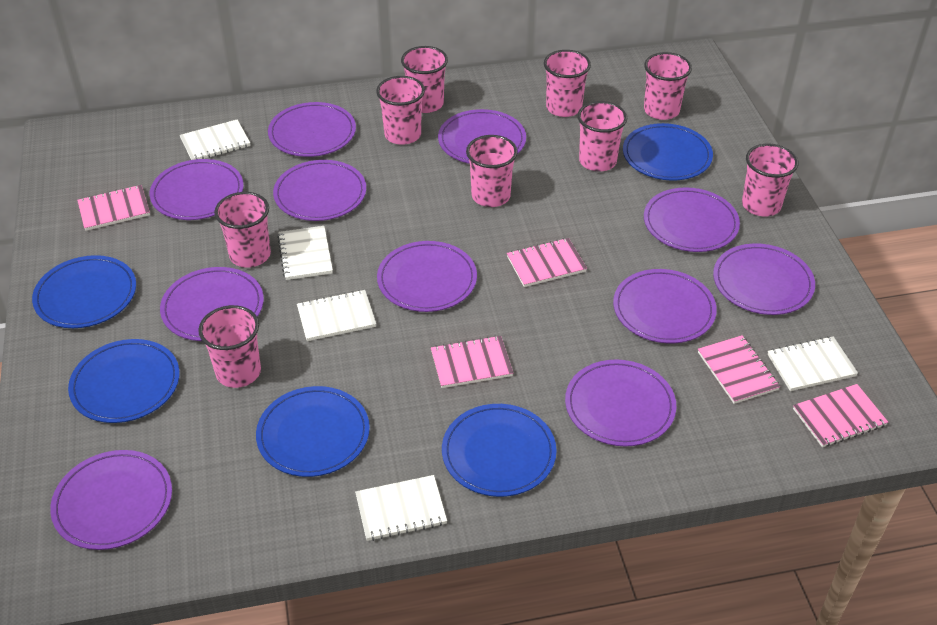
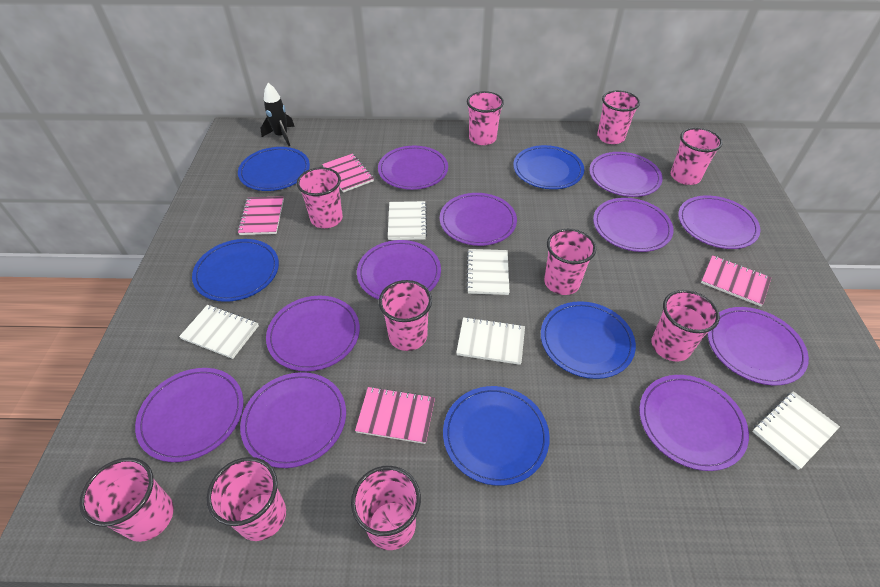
black rocket: none = 0 -> [260,83,295,146] = 1
pink cup: [198,305,261,388] [214,192,271,267] [376,76,425,145] [401,46,448,113] [466,135,518,207] [544,50,591,117] [578,101,628,171] [644,52,692,120] [742,144,799,216] = 9 -> [79,457,174,542] [207,457,286,541] [297,167,343,228] [351,466,421,550] [379,280,432,351] [467,91,504,145] [544,229,596,295] [597,90,640,144] [651,290,720,362] [671,127,723,185] = 10
pink notebook: [77,185,150,231] [431,335,513,388] [507,238,587,287] [698,335,780,404] [793,384,888,447] = 5 -> [238,196,284,235] [322,154,374,193] [355,387,435,444] [701,255,771,306] = 4

